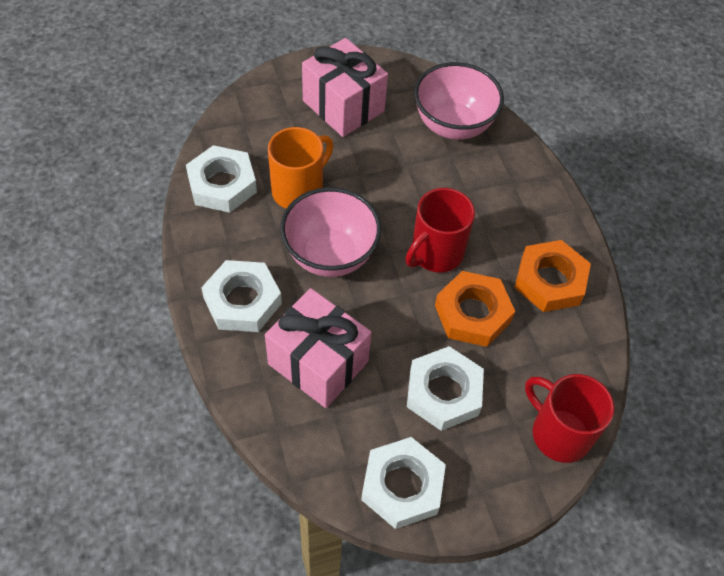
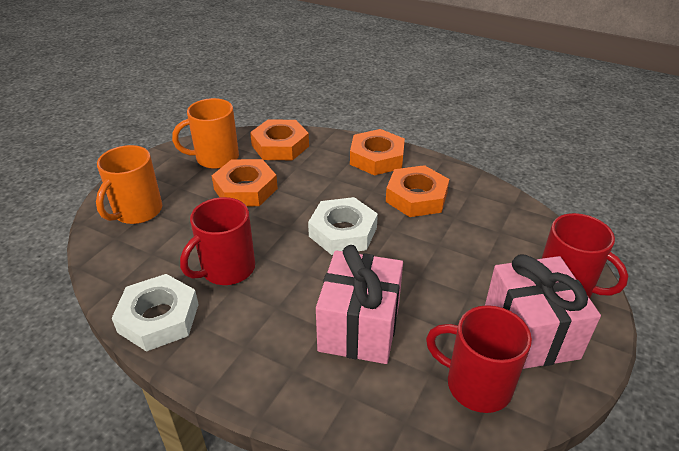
orange mug: [268,127,333,209] = 1 -> [96,145,162,224] [172,98,239,169] = 2
orange nut: [435,271,515,347] [514,240,591,312] = 2 -> [212,159,278,206] [250,119,309,160] [350,129,405,175] [386,165,449,217] = 4
pink bowl: [280,187,381,277] [414,62,504,140] = 2 -> none = 0
red mug: [405,188,475,272] [525,374,615,463] = 2 -> [180,197,255,285] [426,305,532,413] [541,213,628,298] = 3
white nut: [186,145,257,213] [201,260,282,332] [361,437,446,529] [407,346,484,431] = 4 -> [112,274,199,352] [308,197,378,255] = 2

